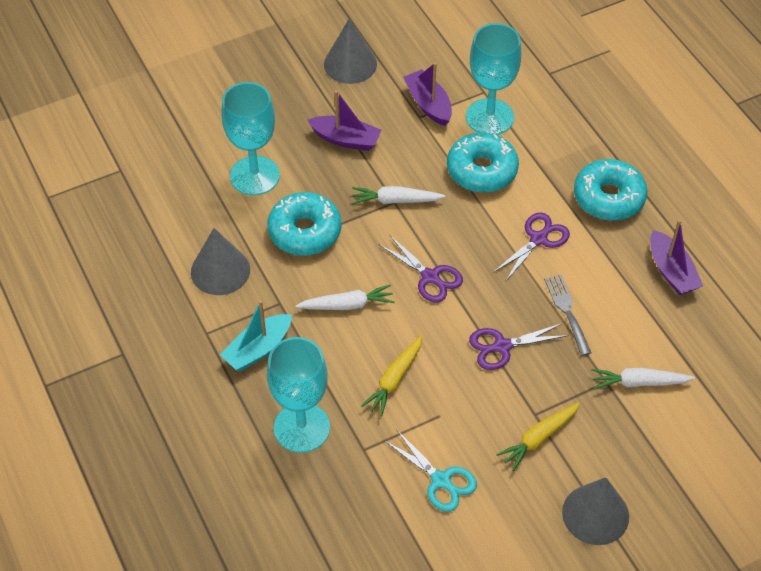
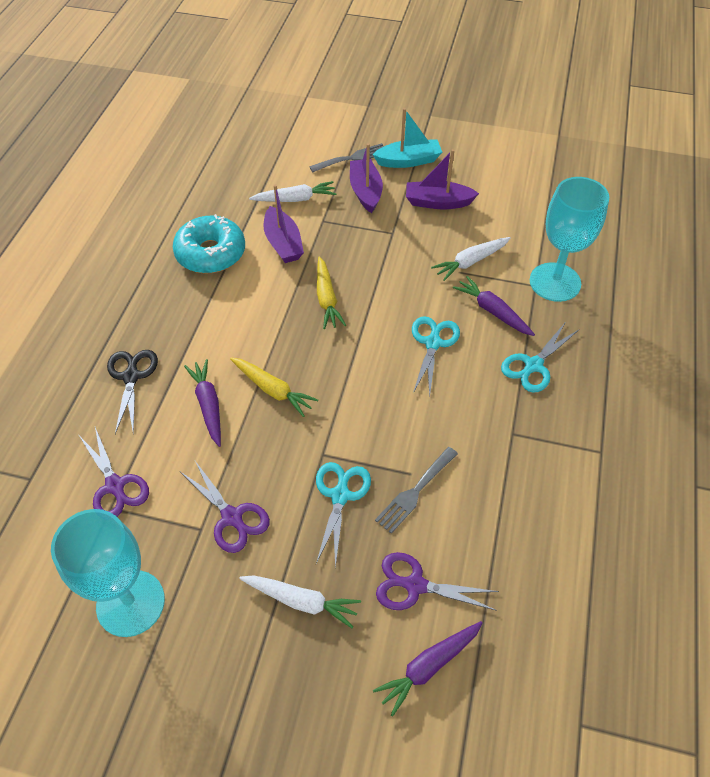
black scissors: none = 0 -> [107,350,158,434] = 1
grey cone: [191,228,250,295] [324,18,377,84] [562,477,629,545] = 3 -> none = 0
grey fork: [544,275,591,356] = 1 -> [309,143,384,172] [375,447,458,534] = 2
purple carrot: none = 0 -> [184,359,221,447] [373,621,483,717] [453,276,535,336] = 3
turquoise donut: [267,192,342,256] [447,133,519,193] [574,159,648,221] = 3 -> [173,214,245,274] = 1
turquoise goblet: [221,82,280,195] [267,337,330,453] [466,23,521,135] = 3 -> [51,509,165,637] [530,177,609,302] = 2
turquoise scissors: [385,429,477,512] = 1 -> [316,462,371,568] [412,316,460,396] [501,323,579,393] = 3

